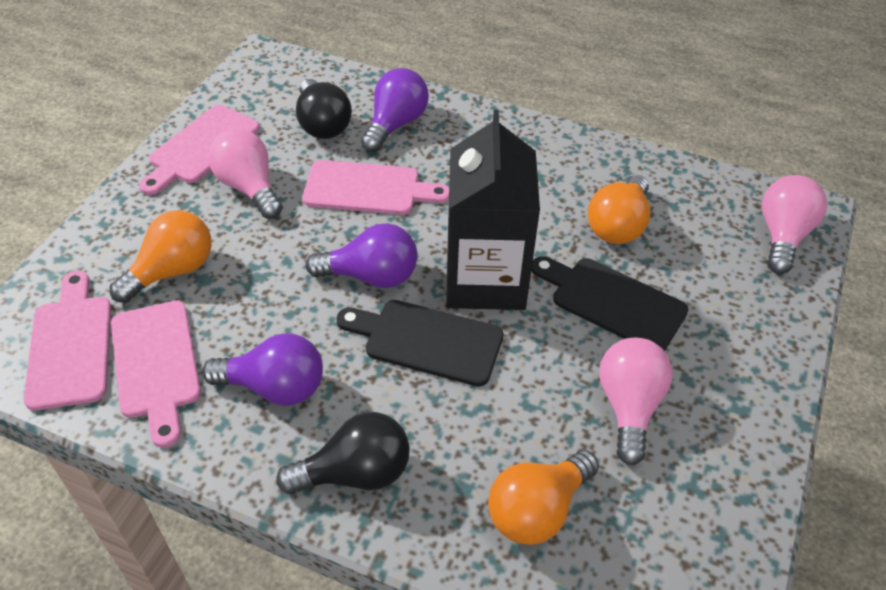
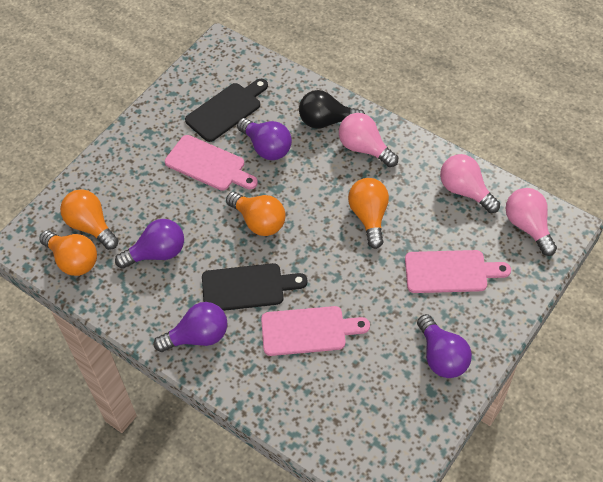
black carton: [446,110,540,310] = 1 -> none = 0
black light bulb: [276,412,410,494] [296,79,352,139] = 2 -> [299,90,365,129] = 1
orange light bulb: [110,210,212,303] [488,450,599,545] [588,175,650,244] = 3 -> [39,231,97,276] [60,189,119,250] [226,192,286,236] [348,178,389,249] = 4
pink cutting board: [24,271,111,411] [111,301,201,448] [139,105,260,195] [303,160,449,215] = 4 -> [165,135,258,191] [261,306,370,356] [405,250,511,293] = 3
purple light bulb: [202,333,323,406] [306,223,417,288] [361,68,429,152] = 3 -> [115,219,184,269] [154,302,227,352] [237,118,292,160] [417,314,472,378] = 4

